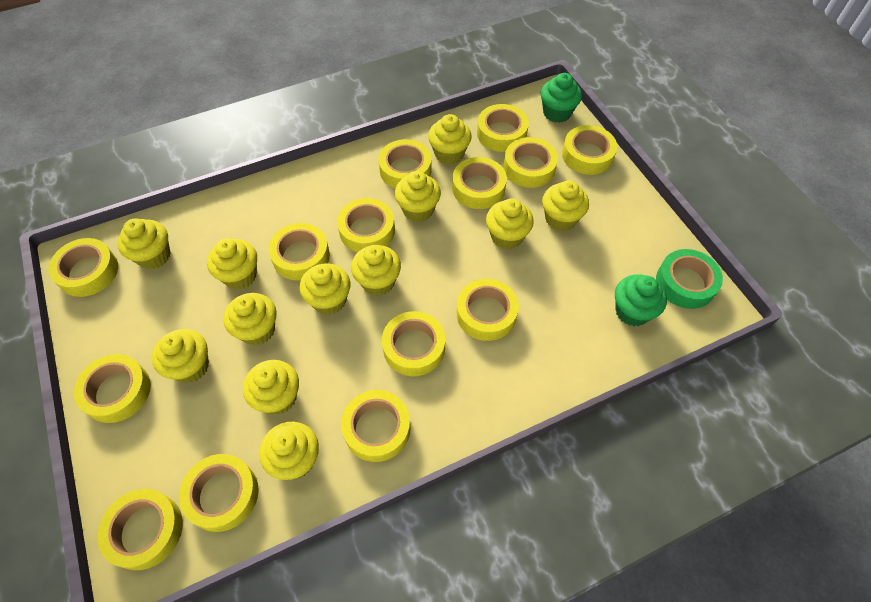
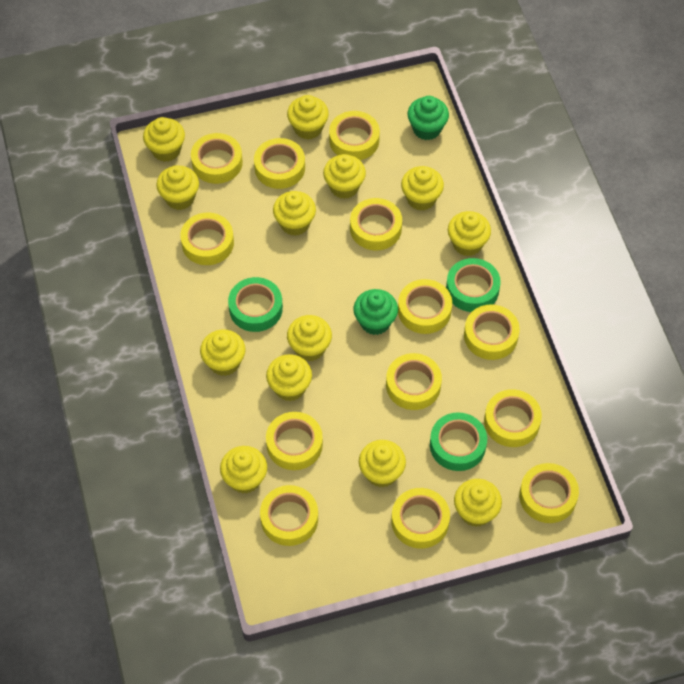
green tape: [656,249,723,309] = 1 -> [228,277,283,332] [430,412,487,471] [446,258,501,312] = 3
yellow cupcake: [117,218,170,269] [152,329,209,383] [207,239,257,290] [223,293,276,346] [243,360,299,415] [259,422,319,480] [300,263,350,315] [351,245,401,296] [395,171,441,222] [428,114,472,165] [486,199,534,249] [542,180,589,231] = 12 -> [143,117,185,162] [156,165,199,210] [200,329,246,376] [220,446,267,494] [266,354,312,401] [273,191,316,236] [287,95,329,140] [287,315,332,361] [323,154,366,199] [359,440,406,487] [401,166,444,211] [448,211,491,256] [454,479,502,527] = 13
yellow tape: [48,238,118,297] [74,354,151,423] [97,489,183,570] [179,454,259,532] [268,223,330,281] [337,198,395,253] [341,390,411,462] [378,139,432,189] [382,311,445,376] [452,157,507,209] [457,279,519,341] [477,104,529,152] [504,137,558,188] [562,125,617,175] = 14 -> [180,213,234,265] [191,133,243,184] [254,138,305,189] [260,485,318,546] [266,412,323,470] [329,111,380,160] [350,198,402,250] [386,353,442,410] [391,488,450,549] [398,279,452,334] [464,304,520,360] [484,389,542,447] [519,463,579,523] = 13

